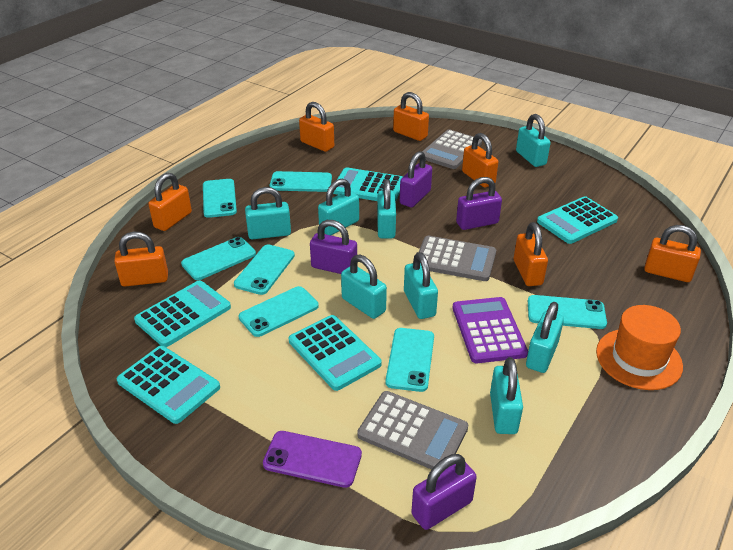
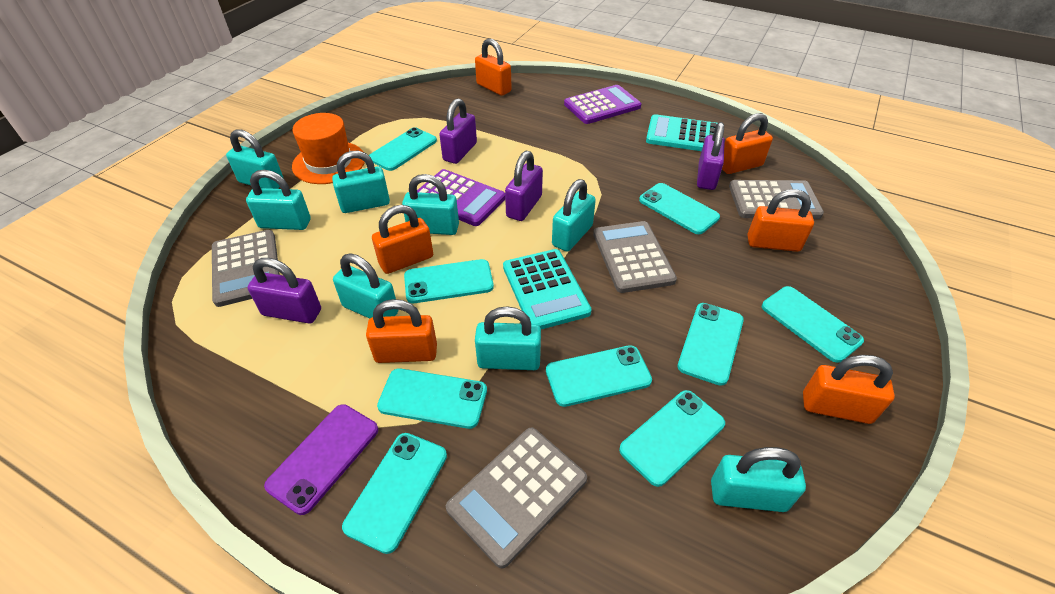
grey calculator: [357,391,468,470] [419,236,496,281] [422,129,482,169] = 3 -> [212,230,280,307] [446,428,587,568] [593,221,677,293] [729,180,824,219] = 4
orange padlock: [114,232,168,287] [148,173,192,231] [299,102,334,152] [393,92,429,141] [462,133,498,187] [514,222,548,286] [644,225,701,282] = 7 -> [366,299,437,363] [372,205,433,274] [475,38,511,96] [722,113,773,174] [747,189,814,252] [803,355,895,424] = 6
purple calculator: [452,297,528,363] = 1 -> [417,169,505,226] [564,85,641,124] = 2
turquoise calculator: [117,346,220,424] [134,280,231,347] [289,315,382,391] [333,167,403,201] [537,196,618,244] = 5 -> [503,249,592,329] [646,114,717,151] = 2
turquoise phone: [181,237,256,280] [203,179,237,218] [234,245,295,295] [239,286,319,337] [269,171,332,192] [385,328,434,392] [528,295,607,329] = 7 -> [342,433,447,554] [369,127,437,171] [377,368,487,429] [404,259,494,303] [546,345,652,407] [619,390,725,487] [639,183,720,234] [677,303,744,386] [762,286,864,363] = 9

